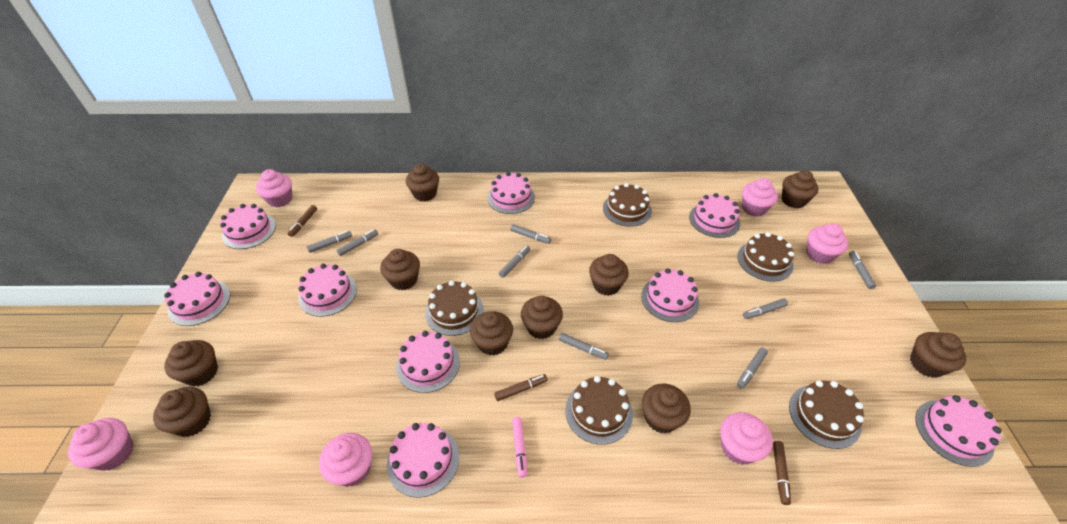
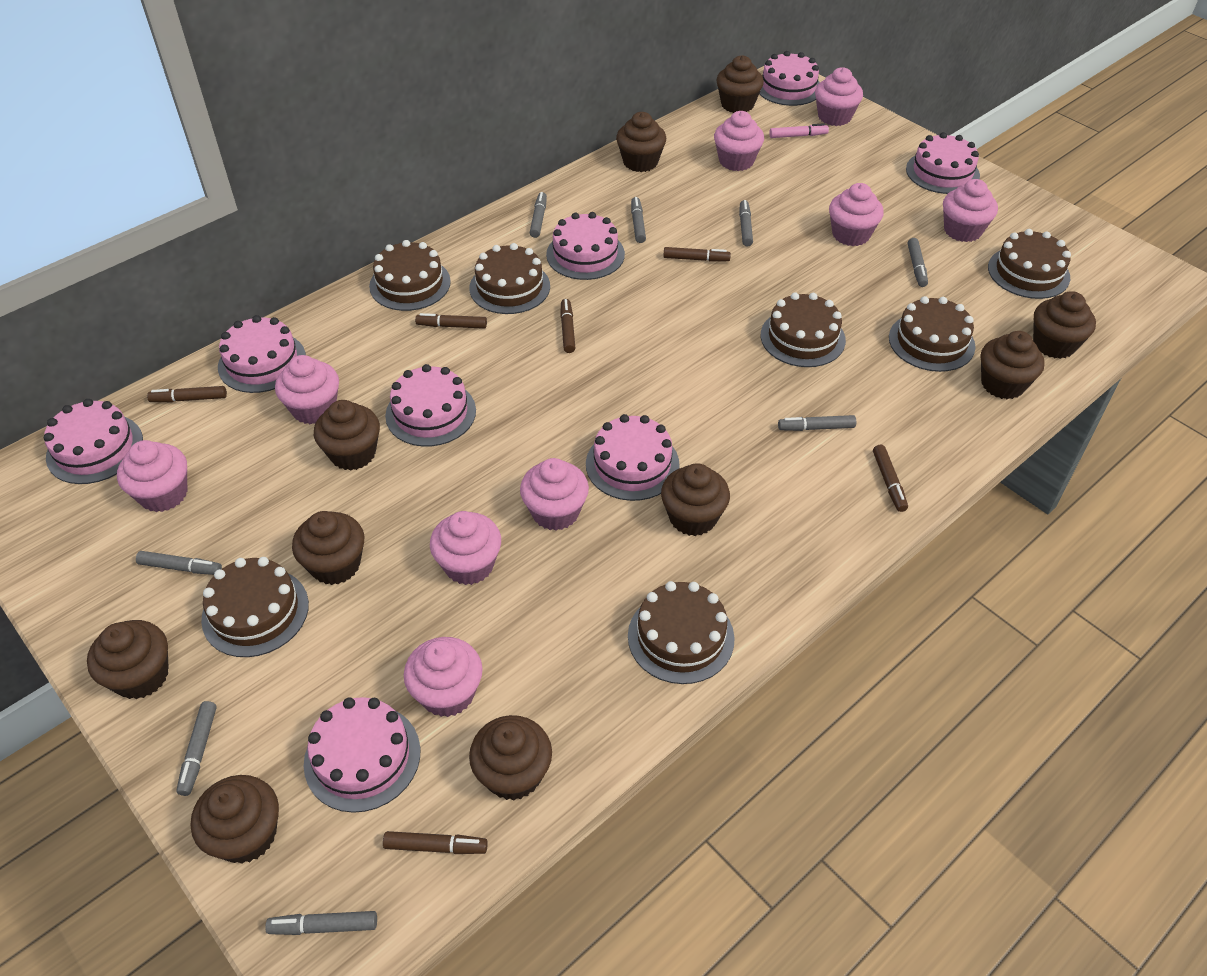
brown cake: [425,280,484,336] [565,376,633,445] [603,183,652,227] [737,232,794,282] [789,381,864,449] = 5 -> [201,557,309,657] [369,240,451,311] [469,243,550,314] [628,581,735,684] [761,292,846,367] [889,296,975,372] [988,229,1071,299] = 7
brown marker: [288,205,317,237] [494,374,548,401] [773,441,791,505] = 3 -> [147,386,227,402] [383,831,488,854] [415,313,487,329] [560,299,575,353] [663,247,731,262] [873,445,908,512] = 6
pink cake: [164,272,230,326] [220,204,276,249] [298,264,357,317] [387,423,459,498] [396,331,460,393] [487,172,535,214] [641,268,699,322] [689,193,740,238] [915,395,1002,467] = 9 -> [44,399,143,484] [218,315,306,393] [304,697,420,813] [385,364,476,447] [546,212,625,280] [586,414,680,501] [759,51,820,106] [906,132,980,194] = 8
pink cupcake: [68,418,134,471] [256,169,292,207] [319,433,372,487] [720,412,773,465] [742,178,778,217] [806,223,848,264] = 6 -> [117,440,187,512] [275,355,339,424] [404,637,483,717] [430,511,501,585] [520,458,589,531] [714,111,764,171] [815,67,863,126] [829,183,884,246] [943,179,998,242] = 9

